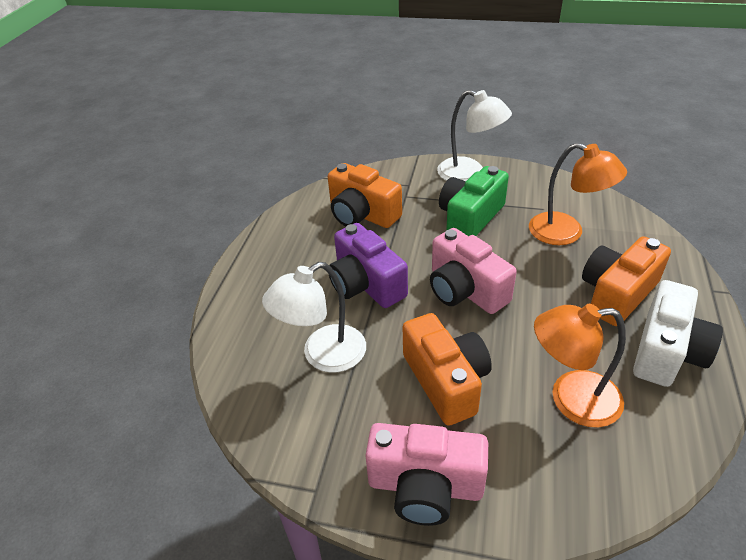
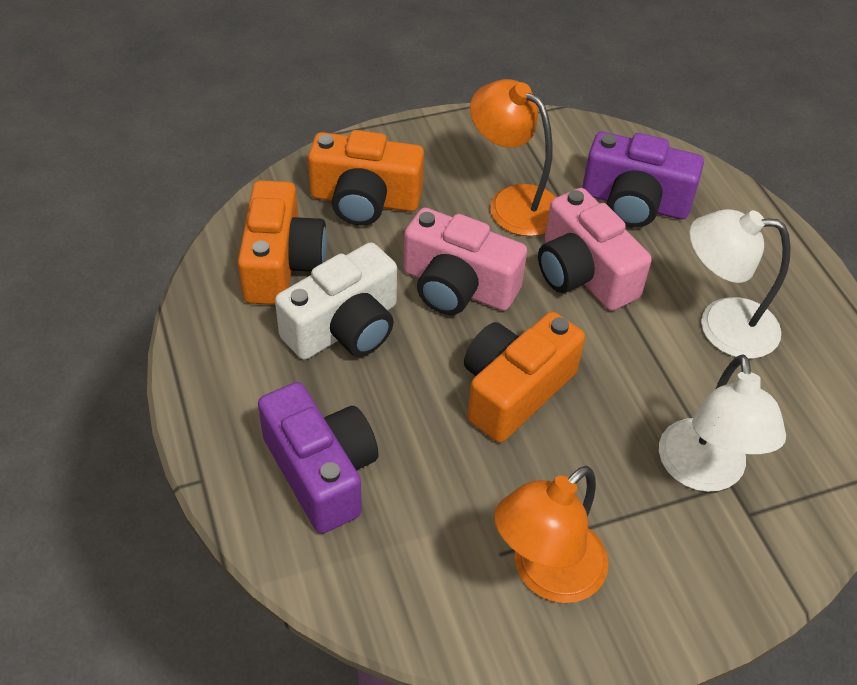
green camera: [439,166,509,236] = 1 -> none = 0
purple camera: [329,223,408,308] = 1 -> [258,382,379,534] [582,132,704,228] = 2

